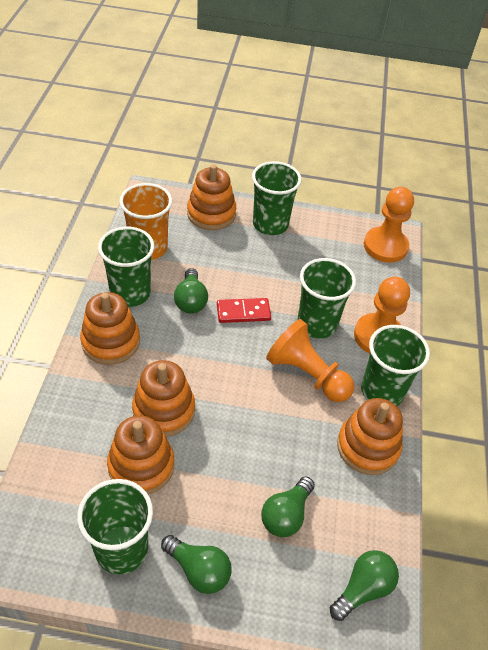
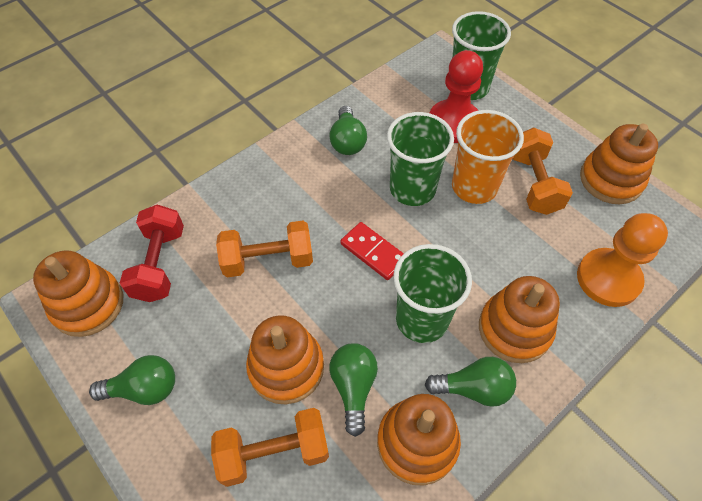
green cup: [77,479,153,575] [98,227,154,307] [252,161,302,235] [297,258,356,338] [361,325,430,406] = 5 -> [387,112,454,206] [393,244,472,343] [452,11,511,100] = 3
orange dumbbell: none = 0 -> [211,408,329,487] [216,221,313,278] [513,128,573,215] = 3
orange pawn: [266,319,354,402] [354,277,410,354] [364,187,414,263] = 3 -> [577,213,668,307] = 1
red dumbbell: none = 0 -> [120,205,184,302] = 1
red pawn: none = 0 -> [430,50,483,143] = 1

